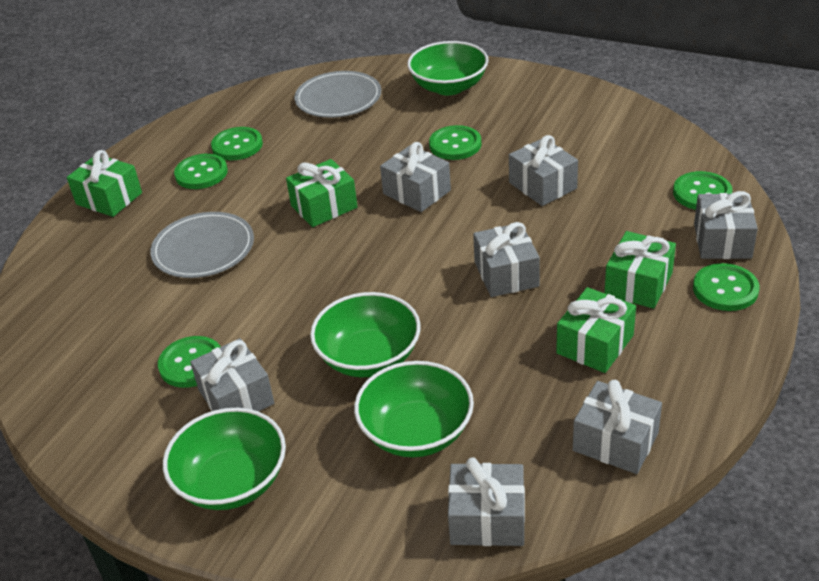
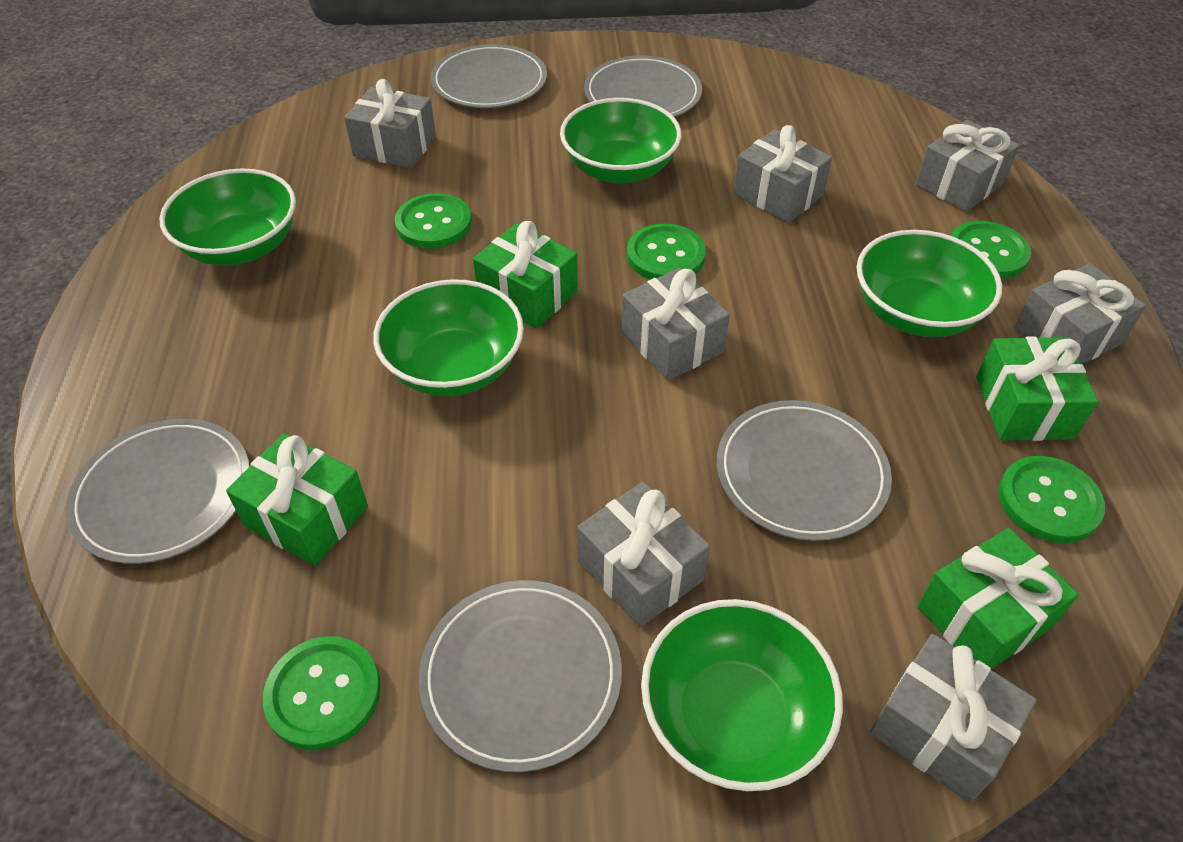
green bowl: [163,408,286,510] [310,292,421,377] [354,361,474,457] [407,41,488,95] = 4 -> [159,169,296,265] [373,279,524,396] [560,98,682,184] [641,599,843,791] [857,230,1002,337] = 5
green button: [158,336,221,388] [174,154,228,189] [211,127,263,160] [429,125,481,160] [673,171,733,210] [693,263,759,311] = 6 -> [263,636,381,750] [395,193,472,249] [627,224,706,280] [951,221,1031,279] [998,456,1105,543] = 5
grey plate: [150,212,254,278] [294,71,381,118] = 2 -> [66,419,250,564] [419,580,622,772] [430,44,547,108] [584,55,702,117] [716,400,892,541] = 5

